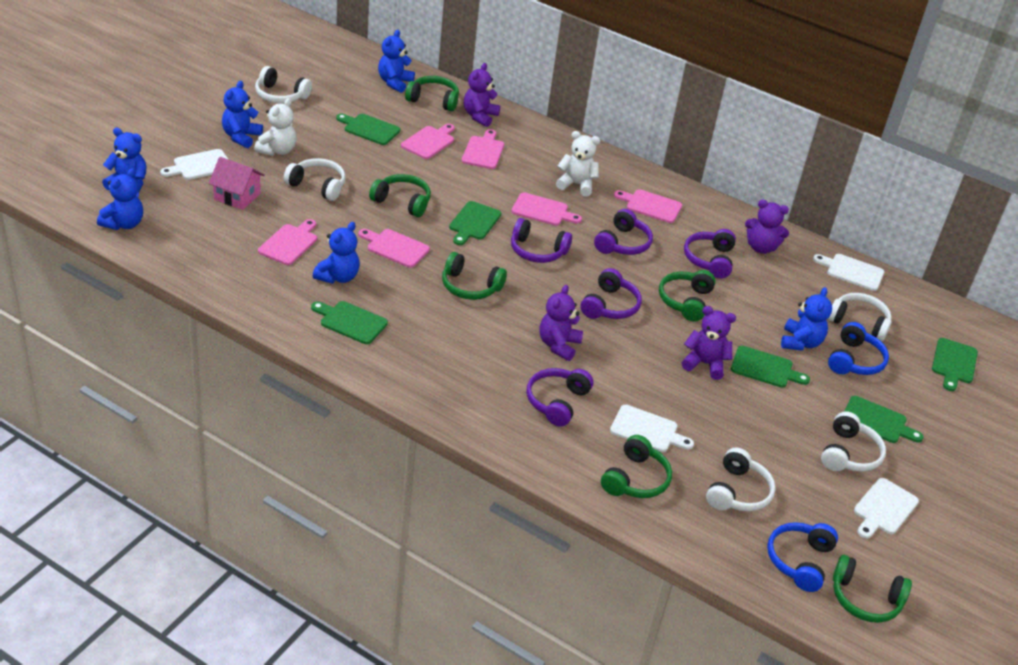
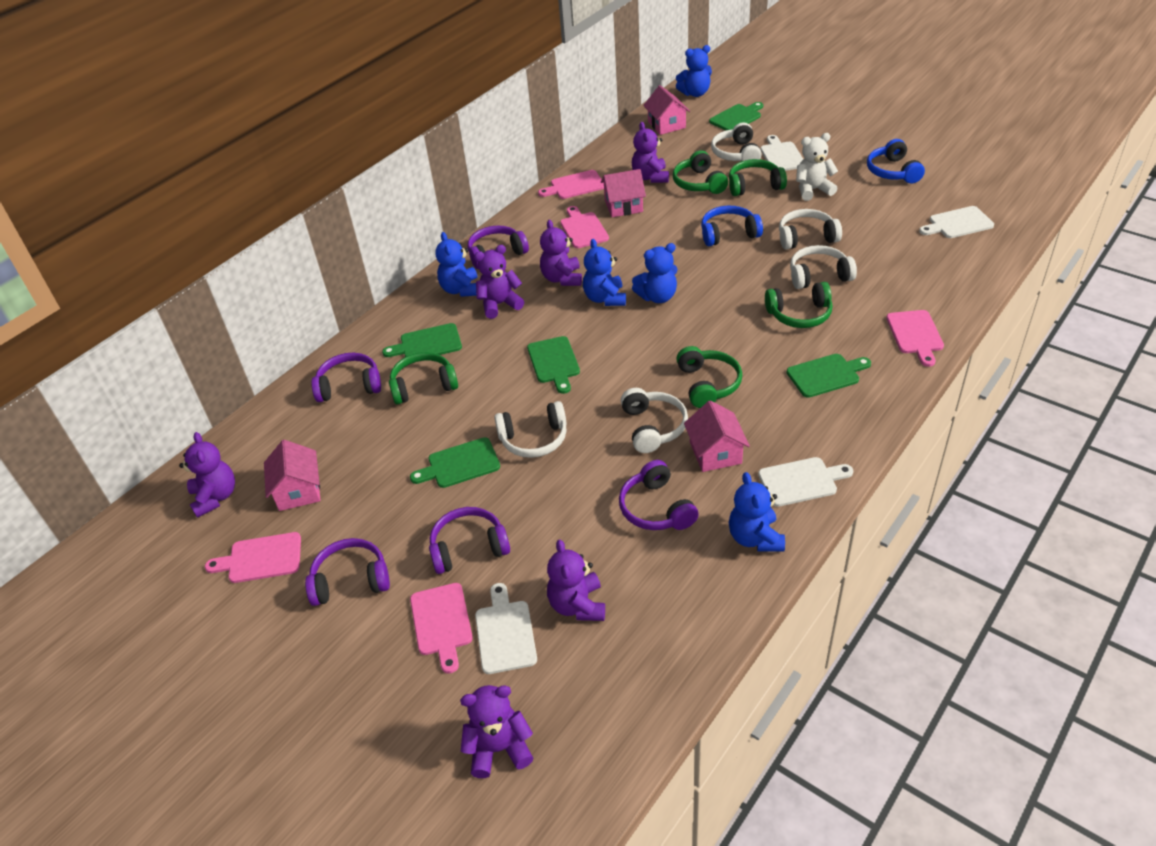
blue teddy bear: [97,168,143,230] [102,128,147,192] [222,81,263,148] [313,222,360,284] [378,30,415,93] [781,287,832,351] = 6 -> [436,232,477,297] [583,239,626,306] [632,243,678,303] [676,45,712,97] [729,472,785,551] = 5
green cutting board: [311,301,388,344] [336,114,400,145] [449,201,501,245] [731,346,810,388] [844,396,924,443] [932,338,978,391] = 6 -> [382,323,462,357] [410,437,500,488] [527,336,580,394] [709,102,763,131] [787,354,871,398] = 5
green headphones: [369,174,431,217] [405,76,459,111] [442,252,507,300] [601,435,672,498] [659,270,716,322] [833,555,912,623] = 6 -> [389,352,458,404] [673,150,728,194] [676,346,742,408] [729,159,787,196] [765,282,833,328] = 5
pink cutting board: [258,219,317,265] [359,229,430,268] [401,124,455,159] [462,129,504,169] [511,192,582,226] [614,189,682,223] = 6 -> [205,532,301,583] [410,583,473,674] [538,170,604,199] [560,206,609,248] [886,310,944,367] = 5
pink house: [209,157,265,210] = 1 -> [264,440,321,511] [601,169,646,217] [643,85,690,135] [684,400,750,472] = 4
purple teddy bear: [464,63,500,127] [539,285,583,361] [681,306,736,380] [745,199,789,254] = 4 -> [179,432,235,518] [460,685,533,778] [474,245,524,319] [540,220,582,286] [547,540,605,621] [632,122,669,183] = 6
white teddy bear: [254,98,296,156] [556,131,600,197] = 2 -> [796,133,838,201] = 1

